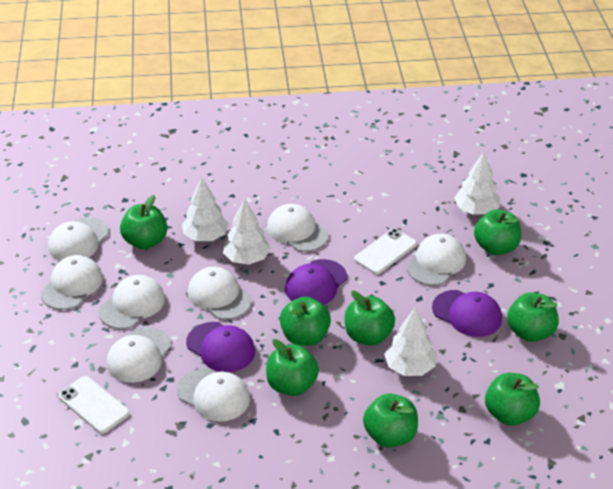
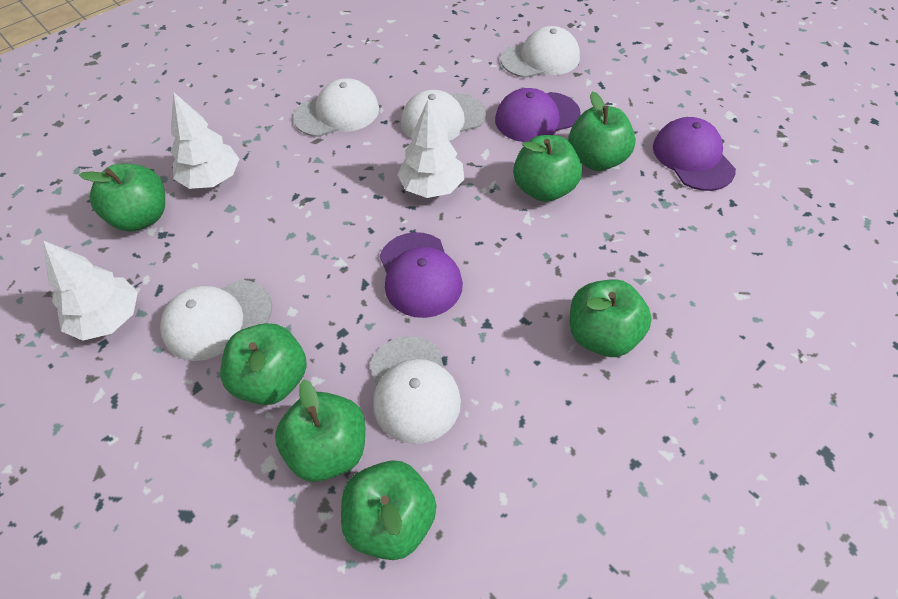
green apple: [120,195,167,249] [266,339,319,396] [280,297,331,346] [345,291,395,346] [363,393,418,448] [474,209,521,255] [485,373,540,426] [507,292,559,342] = 8 -> [79,164,165,231] [220,323,307,405] [275,380,365,482] [341,460,436,560] [513,135,582,202] [568,91,636,171] [570,279,652,357] = 7
white cap: [41,255,103,310] [48,217,109,261] [98,275,165,329] [106,327,171,383] [177,368,250,422] [188,266,252,320] [267,204,329,252] [407,234,466,285] = 8 -> [160,280,272,361] [293,78,379,137] [370,336,461,444] [401,90,486,141] [501,26,580,78] = 5
white phone: [58,376,129,434] [354,229,417,274] = 2 -> none = 0
white tree: [182,178,229,241] [223,199,271,265] [384,308,437,376] [454,152,500,215] = 4 -> [43,240,138,341] [171,92,239,189] [397,100,464,198] = 3

